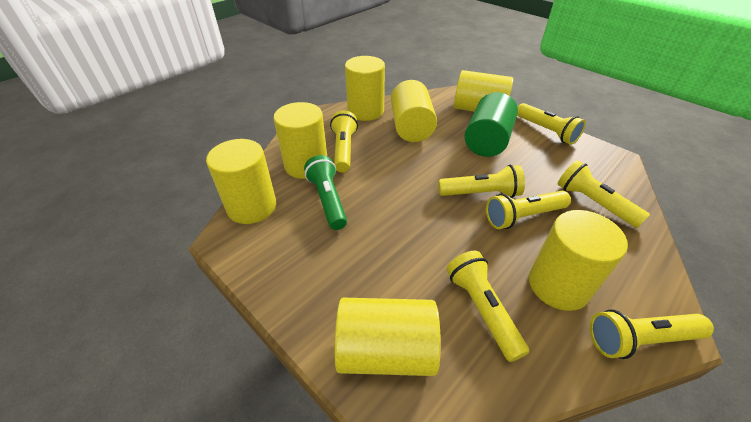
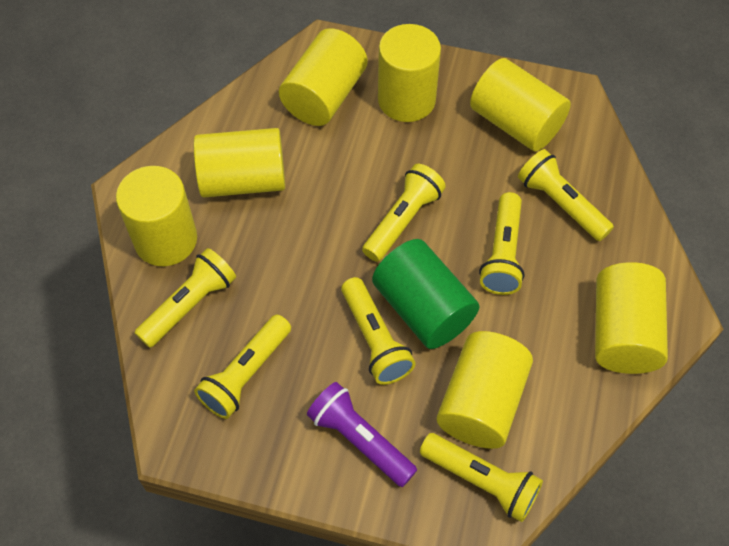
green flashlight: [304,155,347,230] = 1 -> none = 0
purple flashlight: none = 0 -> [307,382,417,487] = 1

